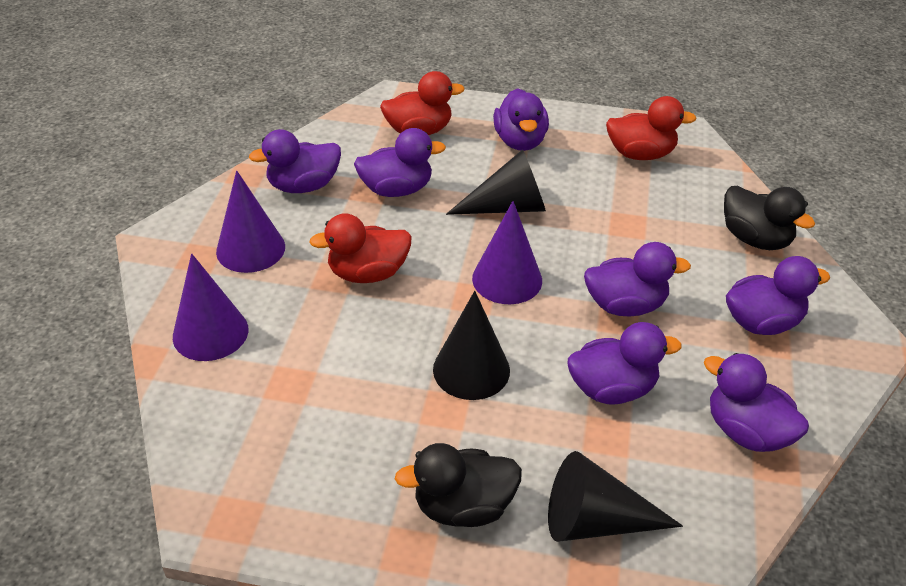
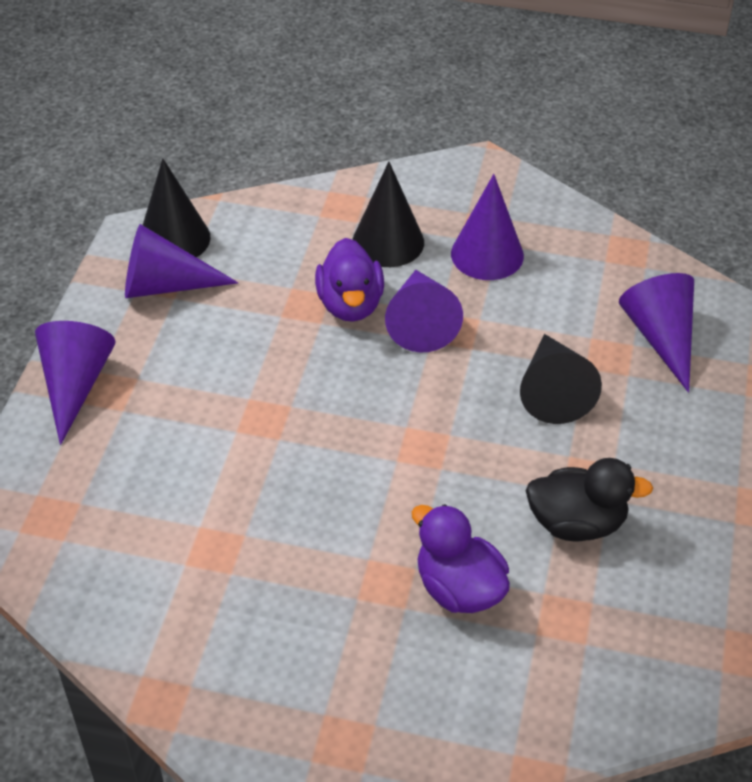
black duck: [395,443,522,527] [724,186,815,250] = 2 -> [526,458,653,541] = 1
purple cone: [173,253,249,361] [216,170,285,273] [472,201,542,304] = 3 -> [35,321,116,445] [125,224,238,298] [385,270,463,353] [451,174,524,280] [619,273,694,393] = 5
purple duck: [249,129,341,193] [354,128,446,197] [493,88,549,151] [568,322,682,405] [584,242,691,317] [704,353,809,452] [726,256,830,335] = 7 -> [315,238,384,322] [412,504,510,613] = 2
red duck: [309,213,412,283] [380,71,465,135] [606,96,696,160] = 3 -> none = 0

